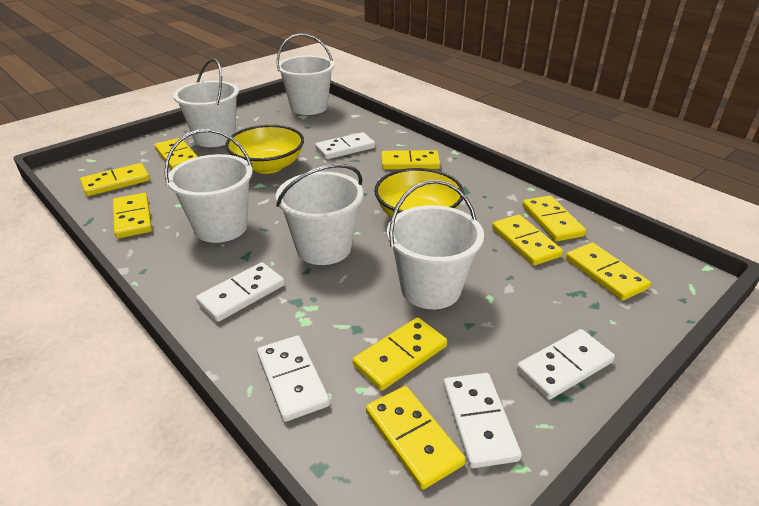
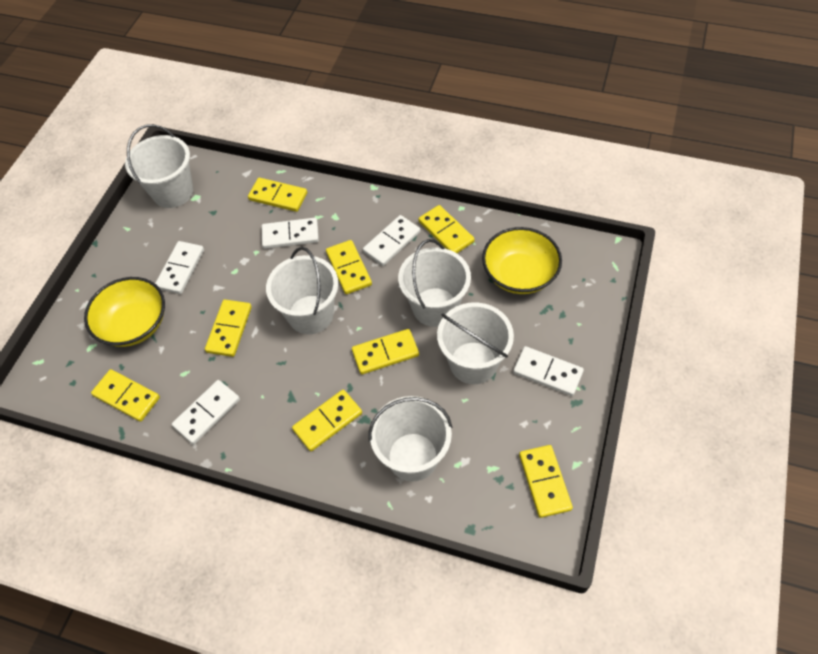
yellow domino: [80,163,150,196] [113,193,152,239] [155,138,198,169] [353,317,447,391] [366,386,466,489] [382,150,440,170] [492,215,563,266] [522,196,586,242] [566,243,651,301] = 9 -> [91,369,160,422] [205,300,252,357] [248,178,307,212] [292,390,362,451] [326,240,372,294] [352,329,419,374] [418,205,474,253] [519,445,573,518] = 8

